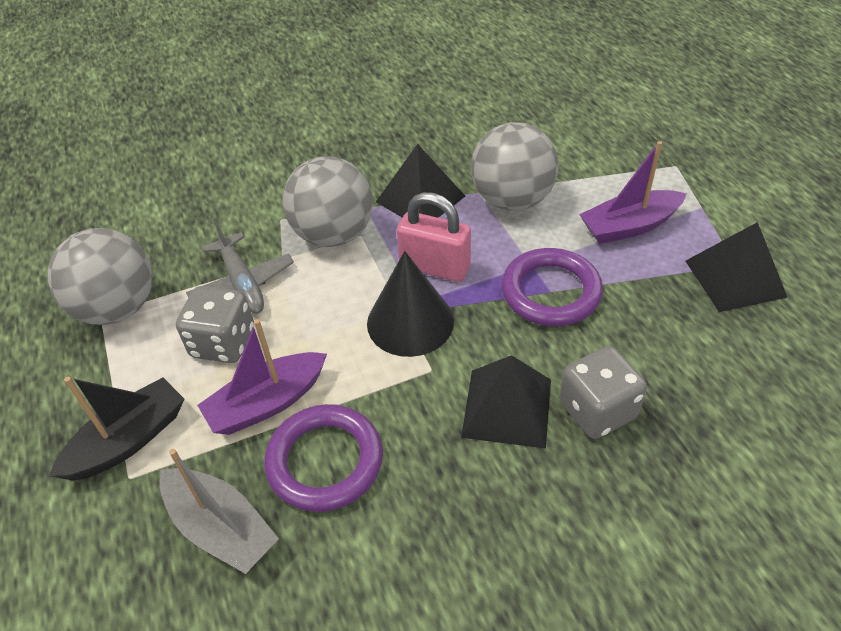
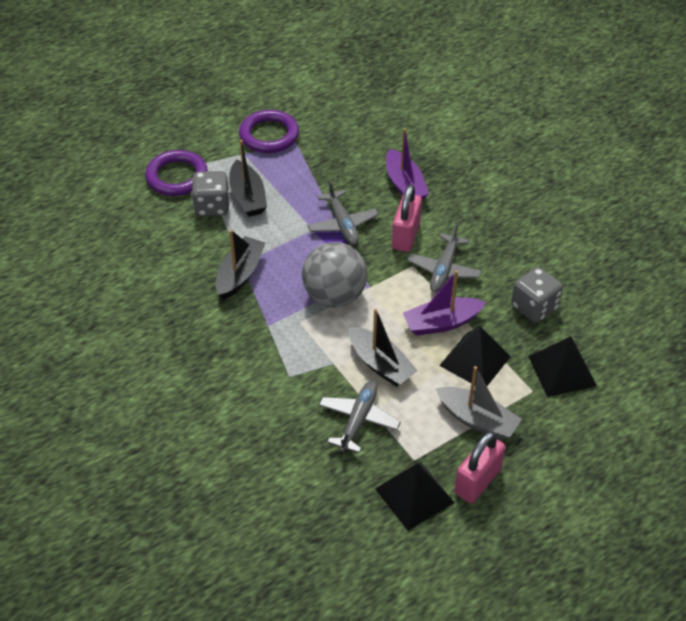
black boat: [49,377,184,481] = 1 -> [216,230,265,300] [229,140,267,217] [349,308,418,387] = 3
black cone: [367,251,454,357] = 1 -> none = 0
grey ball: [48,228,152,325] [283,156,373,247] [471,122,558,211] = 3 -> [302,242,367,307] = 1
grey plane: [186,220,294,314] = 1 -> [308,180,379,245] [319,380,401,453] [407,224,482,293] = 3
pink padlock: [397,192,471,282] = 1 -> [392,184,422,252] [454,431,505,503] = 2

